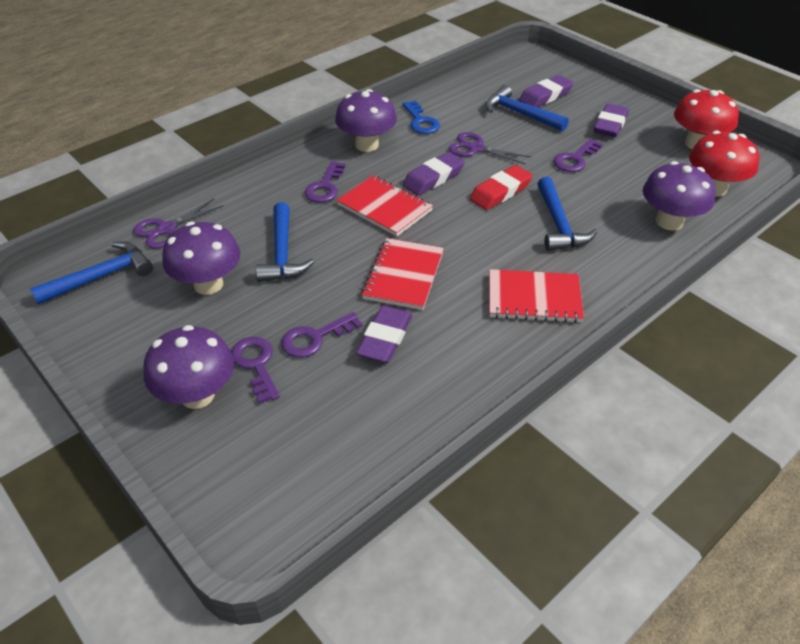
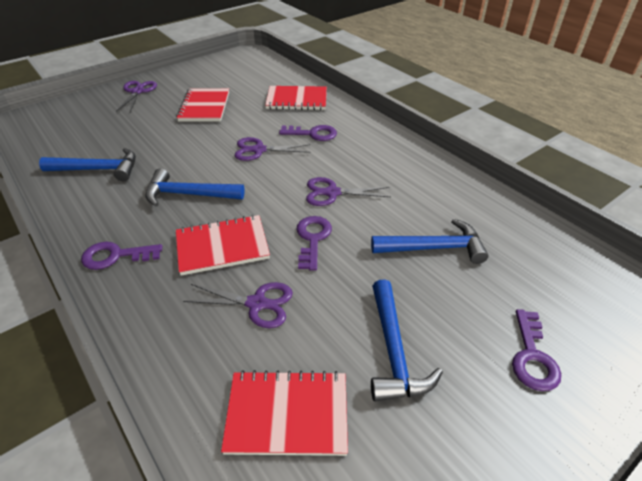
blue key: [402,101,440,134] = 1 -> none = 0
purple eraser: [356,306,412,363] [403,152,465,195] [519,75,574,107] [594,103,629,137] = 4 -> none = 0
purple mushroom: [144,325,234,409] [162,222,241,295] [335,89,397,152] [643,161,715,231] = 4 -> none = 0
purple scissors: [133,198,224,249] [449,132,531,165] = 2 -> [116,81,157,112] [183,282,293,328] [235,137,311,161] [306,177,391,206] = 4
red eraser: [470,165,533,210] = 1 -> none = 0
red mushroom: [674,89,739,149] [689,131,759,196] = 2 -> none = 0
red notebook: [336,175,433,236] [362,238,444,310] [489,269,584,323] = 3 -> [176,88,229,121] [176,215,270,276] [221,370,348,456] [265,86,327,110] = 4

